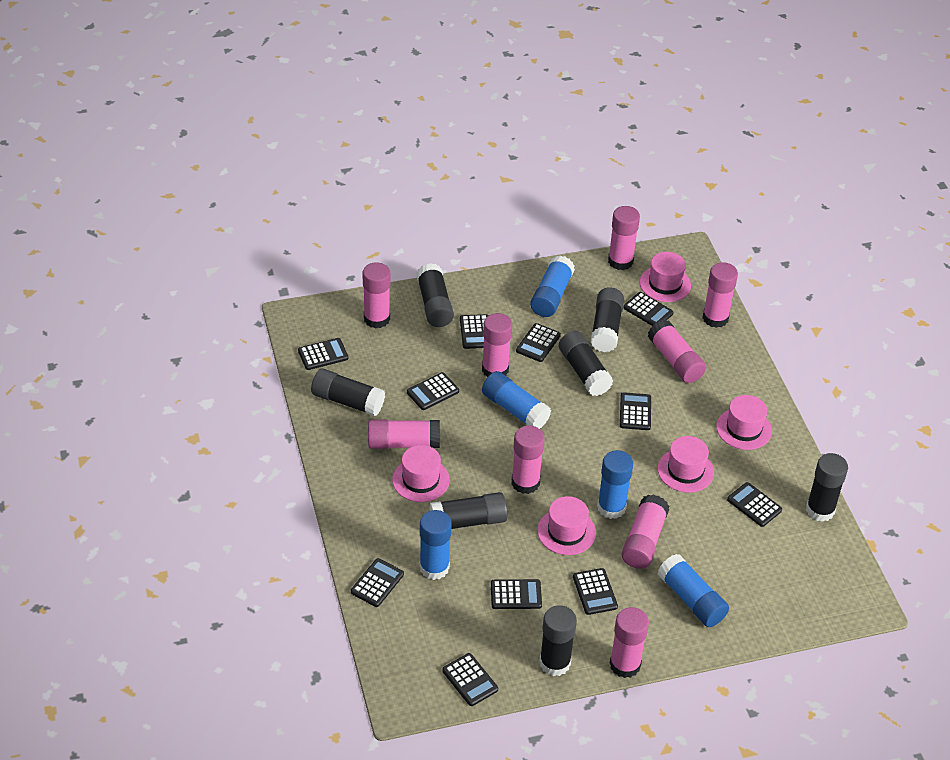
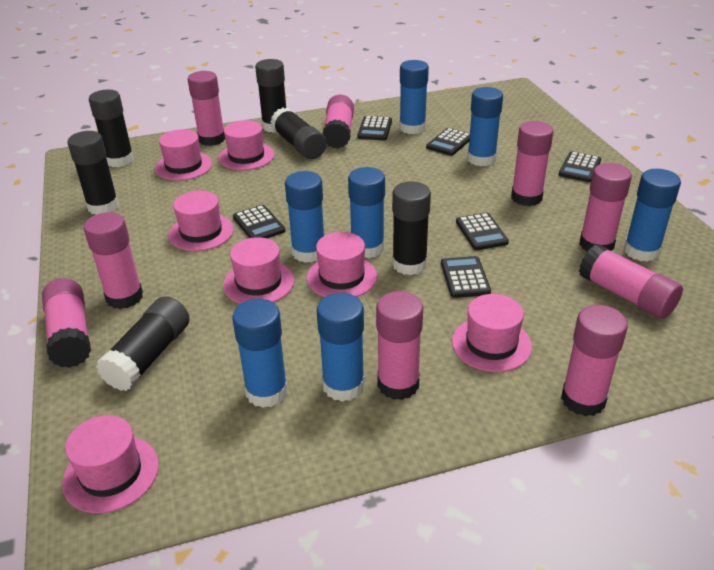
black calculator: [298,338,349,370] [351,558,404,607] [407,372,459,410] [442,653,498,706] [460,314,489,349] [491,579,542,609] [516,323,561,362] [573,568,618,615] [620,392,651,430] [623,292,674,326] [727,482,782,527] = 11 -> [233,205,285,238] [357,116,392,140] [426,128,470,156] [441,256,491,298] [456,213,509,250] [559,151,601,182] = 6
black glue stick: [311,369,385,416] [417,263,454,327] [430,492,507,529] [540,605,577,676] [559,331,613,396] [590,287,624,352] [806,453,848,522] = 7 -> [68,131,119,215] [89,90,134,167] [96,296,189,391] [255,59,286,132] [271,108,327,159] [392,181,431,275] = 6
blue glue stick: [419,510,452,580] [482,371,551,429] [530,255,575,317] [597,450,633,519] [658,554,729,627] = 5 -> [232,299,288,408] [285,171,324,263] [317,293,365,402] [348,167,385,258] [399,60,429,134] [467,87,503,166] [624,169,681,262] = 7
pink hat: [392,445,450,502] [537,496,596,555] [640,252,691,302] [657,436,714,493] [716,395,772,450] = 5 -> [62,415,159,513] [155,129,212,181] [168,191,234,251] [218,120,274,170] [223,237,294,304] [307,232,377,297] [452,294,532,372] = 7

